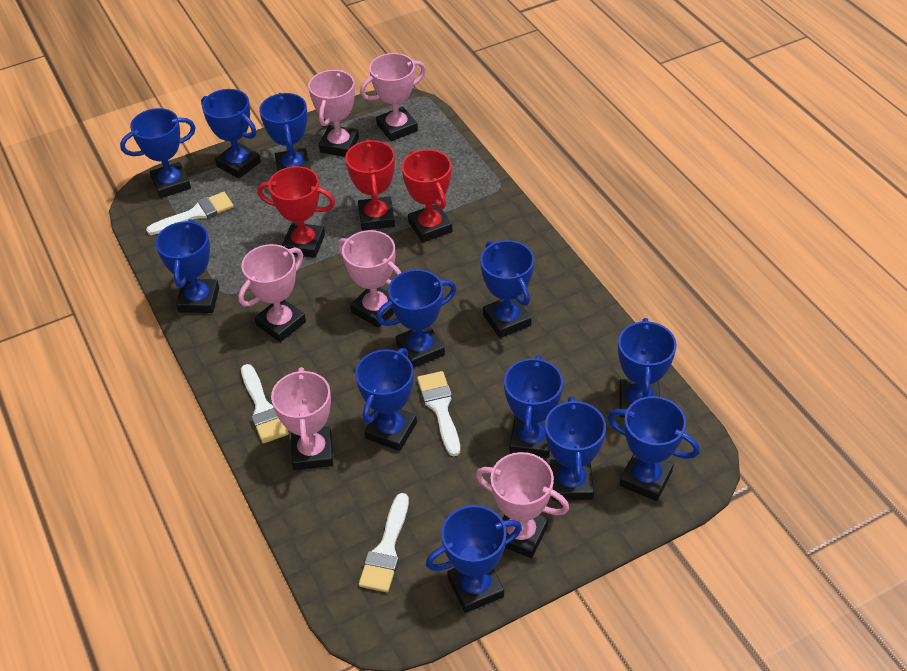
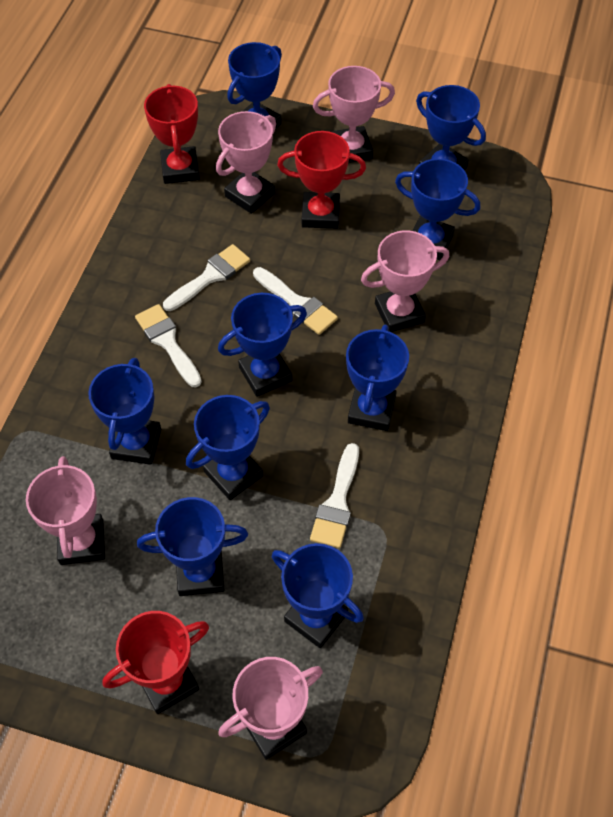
blue trophy: [120,108,196,198] [155,219,219,313] [201,89,261,179] [259,93,310,171] [355,348,417,451] [376,269,456,368] [426,505,522,613] [480,240,534,338] [504,355,563,458] [545,396,606,501] [608,396,700,501] [618,318,677,417] = 12 -> [88,358,161,465] [137,497,248,596] [186,395,270,500] [218,293,307,397] [227,42,282,129] [272,543,364,648] [346,325,409,431] [395,158,480,260] [416,85,486,170] = 9
pink trophy: [238,244,306,342] [271,367,333,470] [308,70,359,156] [337,230,402,328] [360,53,426,141] [475,452,569,558] = 6 -> [26,456,105,565] [216,111,276,214] [218,657,323,760] [313,66,395,163] [361,231,449,332] = 5

